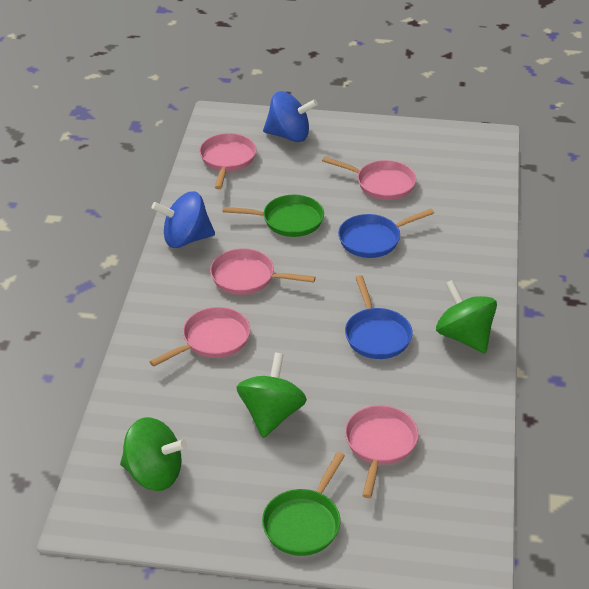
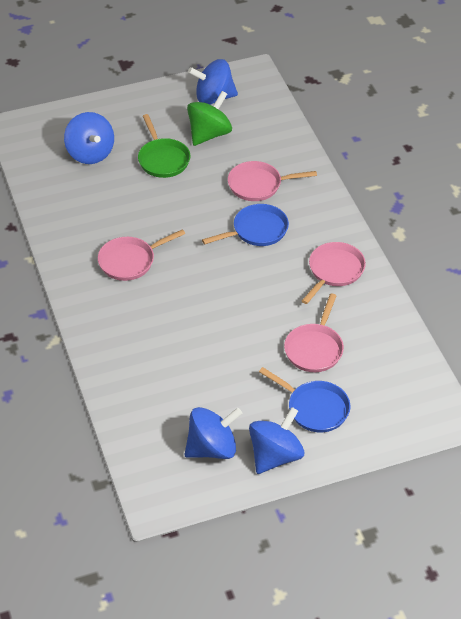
blue spinning top: [151,191,215,248] [263,91,318,142] = 2 -> [64,112,114,164] [185,407,242,459] [188,59,238,105] [249,407,304,474] = 4
green pan: [222,195,324,237] [262,452,345,556] = 2 -> [138,114,191,178] = 1
green spinning top: [120,417,187,491] [237,353,307,438] [436,280,497,354] = 3 -> [187,91,232,146] = 1
pink pan: [149,307,250,367] [199,133,256,189] [210,248,316,295] [322,156,416,200] [345,405,419,498] = 5 -> [98,229,185,281] [228,161,317,201] [284,293,344,372] [302,242,366,304] = 4

